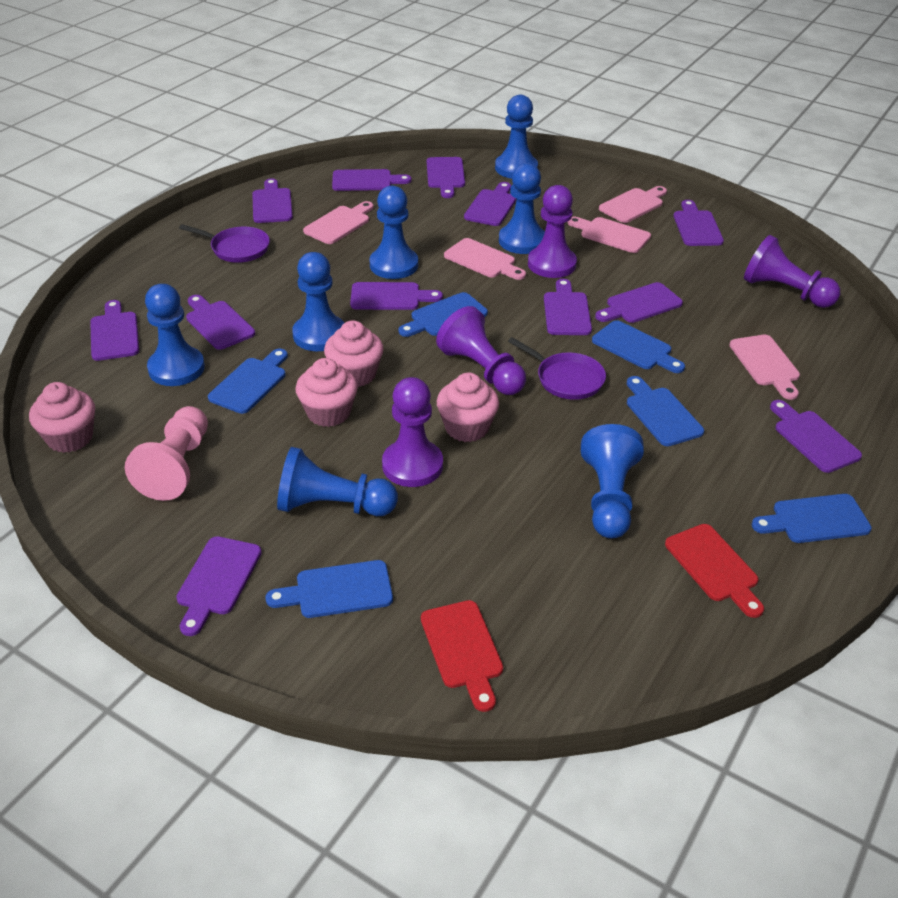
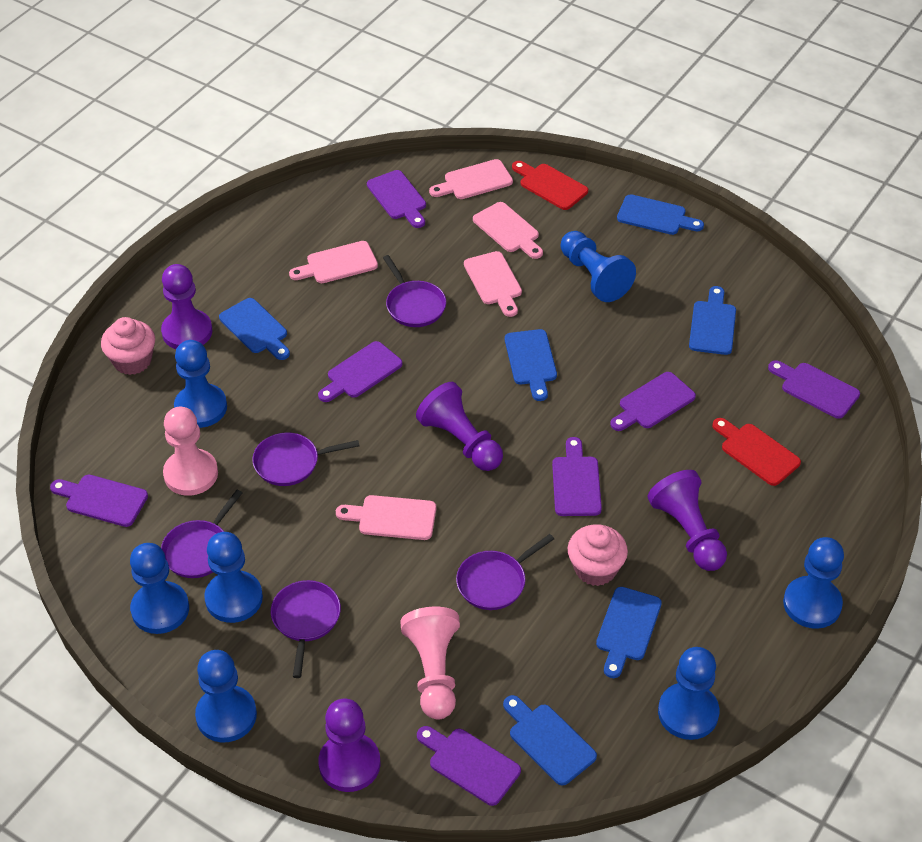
pink cupcake: [29,382,95,453] [295,358,358,427] [324,320,384,387] [437,372,499,442] = 4 -> [101,317,155,375] [568,524,628,586] = 2
pink pawn: [125,406,208,501] = 1 -> [163,407,218,496] [400,607,460,720] = 2
purple cutting board: [90,300,139,361] [176,536,262,636] [186,295,255,350] [252,178,293,223] [332,169,412,191] [350,282,443,310] [427,157,465,198] [464,182,516,226] [544,279,592,335] [595,282,683,323] [673,200,724,246] [770,400,862,473] = 12 -> [50,475,148,527] [318,341,403,402] [367,170,426,228] [417,726,521,806] [552,437,602,516] [610,372,696,431] [768,360,860,419] = 7
purple pan: [179,224,270,263] [508,337,606,400] = 2 -> [161,490,242,578] [252,432,359,486] [271,580,341,678] [383,255,446,327] [456,534,554,610] = 5

